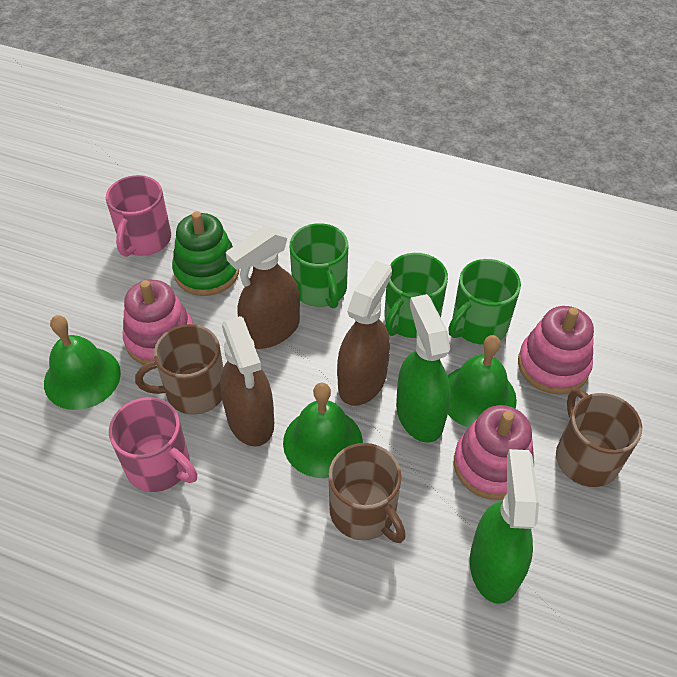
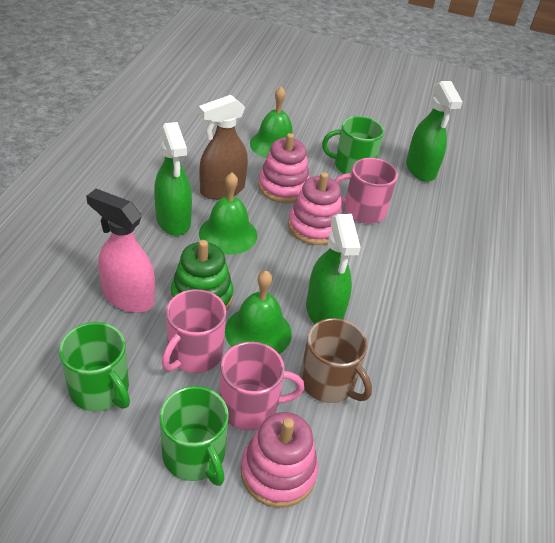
brown mug: [135,324,223,415] [329,443,406,543] [556,389,642,487] = 3 -> [300,318,372,403] = 1
brown spray bottle: [220,316,274,447] [226,226,300,349] [337,260,392,406] = 3 -> [198,95,248,200] = 1
green spray bottle: [396,294,451,443] [470,449,539,604] = 2 -> [154,122,192,236] [306,214,361,324] [406,81,463,182] = 3
pink mug: [106,175,171,257] [109,397,197,492] = 2 -> [162,289,226,373] [219,342,304,431] [334,158,398,224] = 3
pink spray bottle: none = 0 -> [86,189,155,313] = 1

